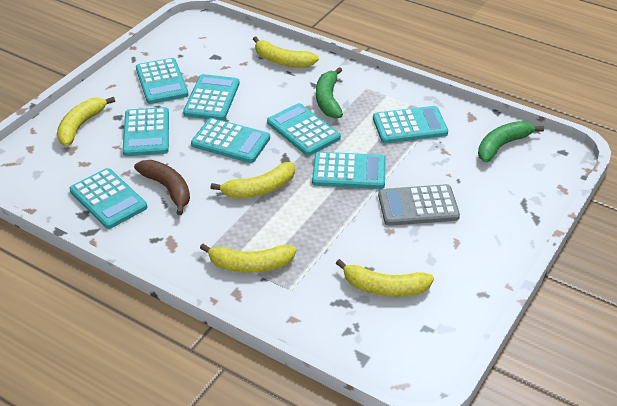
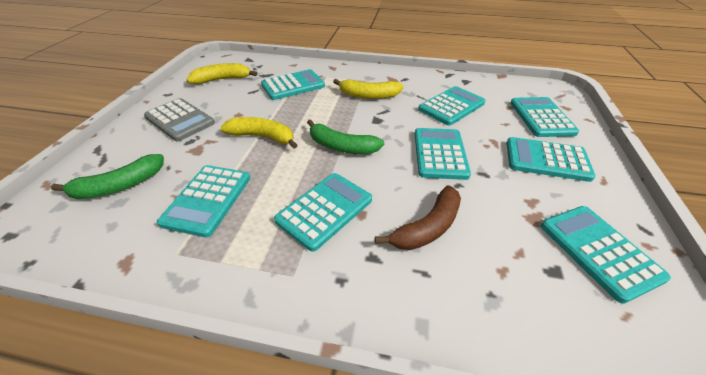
yellow banana: [57,97,115,146] [200,244,297,273] [211,162,295,198] [253,37,319,67] [336,259,434,297] = 5 -> [187,63,258,84] [220,117,297,149] [333,79,403,99] = 3

